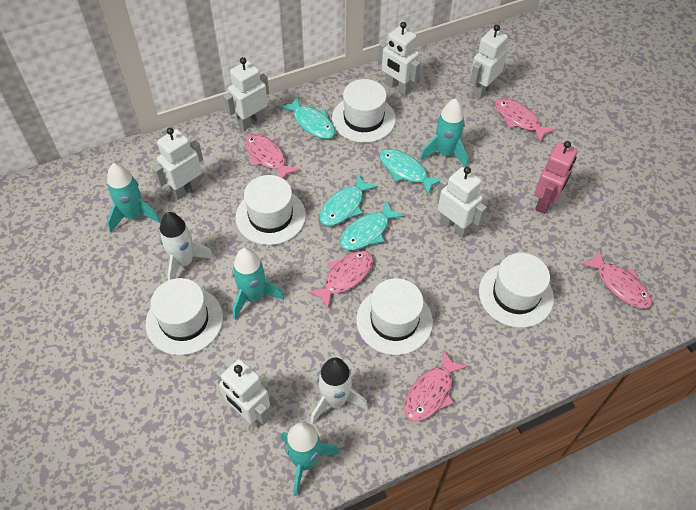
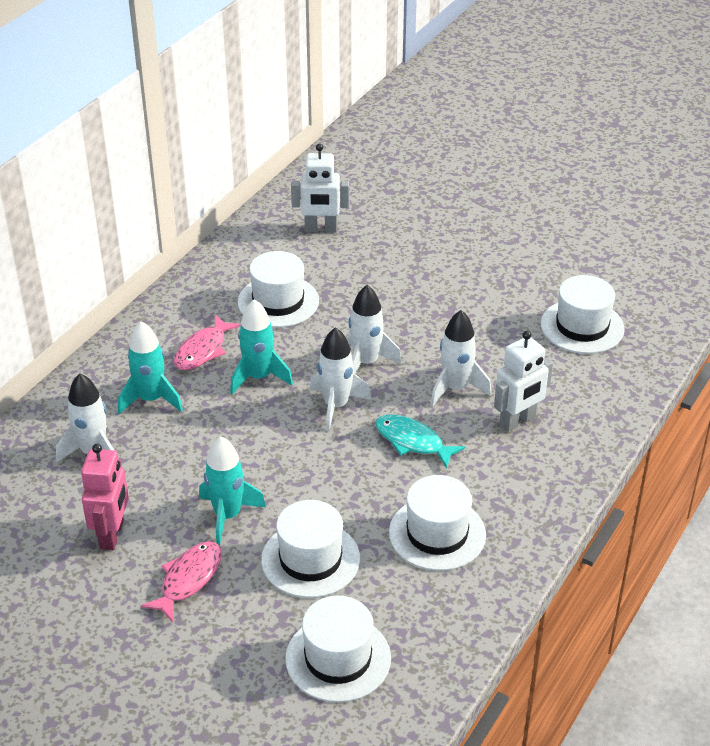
pink fish: [245,133,300,179] [307,251,373,309] [404,350,468,422] [495,98,556,142] [580,249,652,309] = 5 -> [141,541,222,622] [174,315,241,370] = 2
turquoise fish: [280,96,335,139] [320,174,378,226] [340,200,405,250] [380,149,441,195] = 4 -> [375,414,465,469] = 1
turquoise rocket: [107,163,161,233] [232,248,284,320] [281,422,340,496] [420,98,468,167] = 4 -> [118,321,183,414] [199,436,266,546] [230,299,293,394] = 3
white robot: [152,128,203,200] [216,359,270,427] [223,57,269,131] [378,22,420,96] [437,167,487,238] [470,25,508,99] = 6 -> [291,144,349,233] [494,331,553,432] = 2
white rocket: [159,212,214,280] [310,358,368,425] = 2 -> [56,373,115,462] [309,327,371,431] [348,285,402,374] [430,310,491,406] = 4

